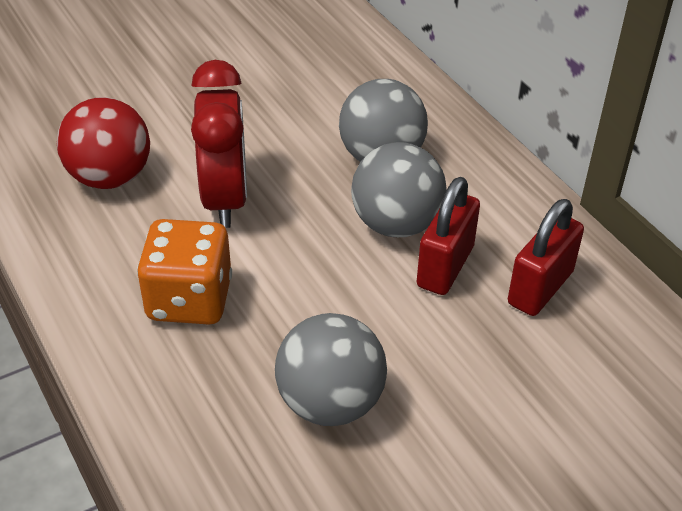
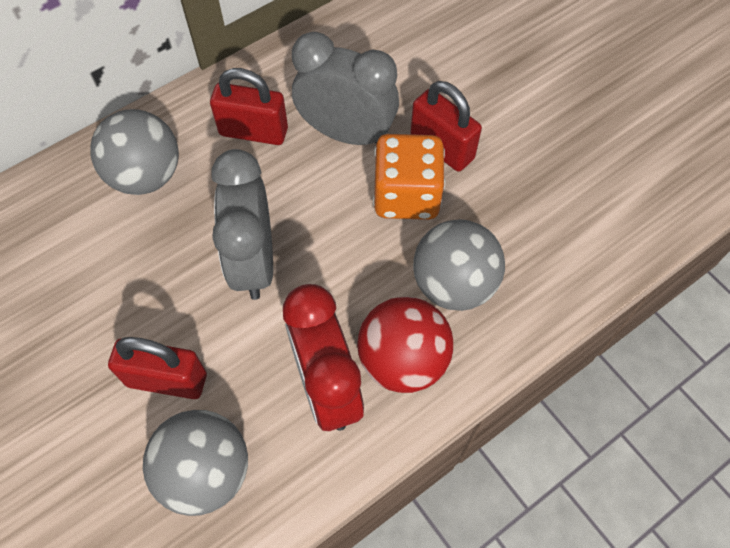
grey clock: none = 0 -> [211,149,273,300] [292,32,399,145] = 2
red padlock: [417,177,480,295] [508,199,584,316] = 2 -> [108,337,207,399] [210,68,288,145] [410,81,482,171] = 3

